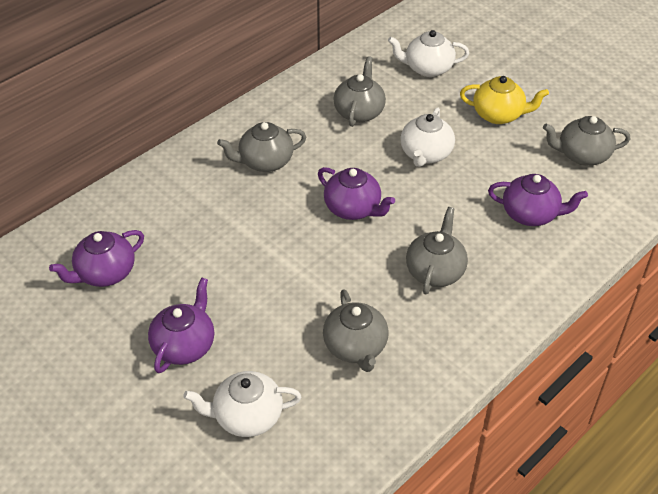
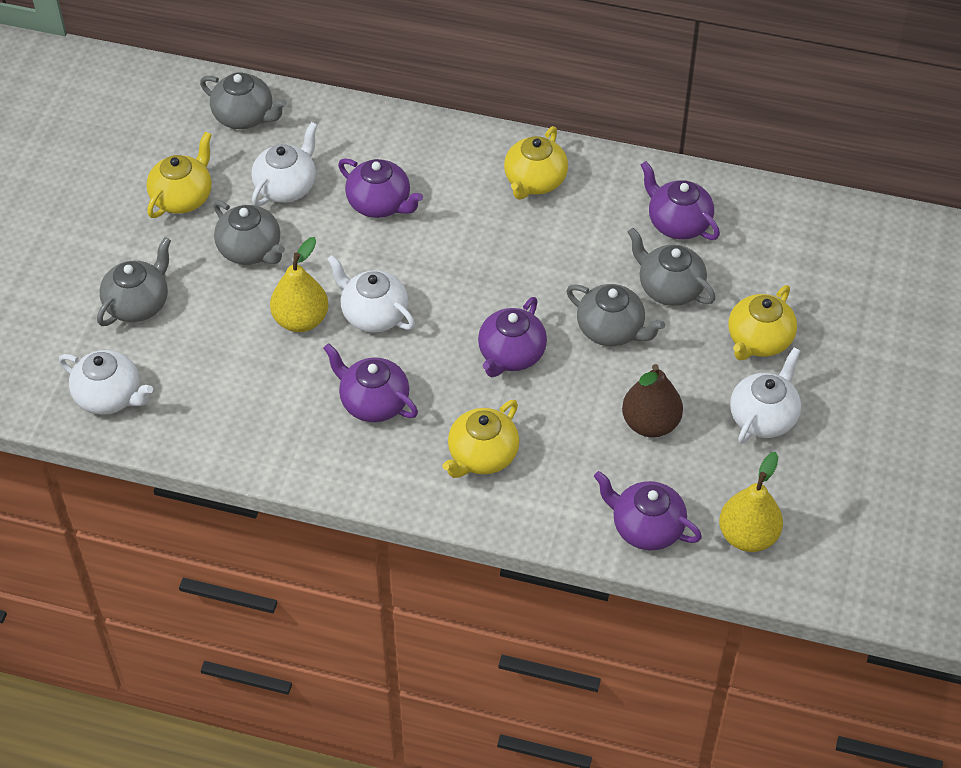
brown pear: none = 0 -> [622,364,683,438] = 1
purple teapot: [49,230,144,287] [148,277,214,373] [318,167,395,220] [488,174,588,226] = 4 -> [323,343,418,422] [338,158,423,218] [478,297,547,377] [594,471,702,550] [641,161,720,240] = 5
white teapot: [183,371,301,437] [388,30,469,77] [400,107,455,167] = 3 -> [59,350,153,415] [251,122,317,206] [327,255,415,333] [730,348,801,444] = 4
yellow pear: none = 0 -> [270,237,329,332] [719,452,783,552] = 2
yellow teapot: [460,76,549,124] = 1 -> [146,131,212,218] [442,400,520,478] [504,126,568,200] [728,285,797,360] = 4

